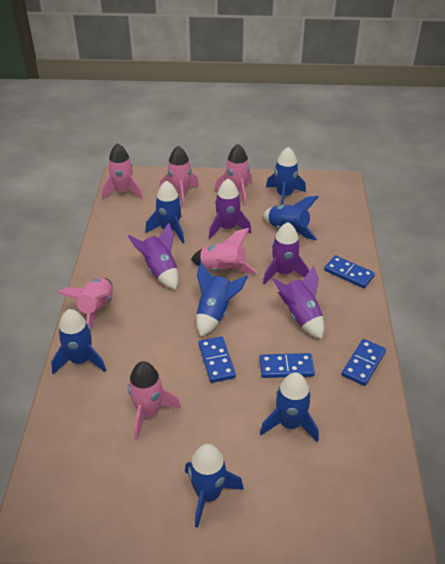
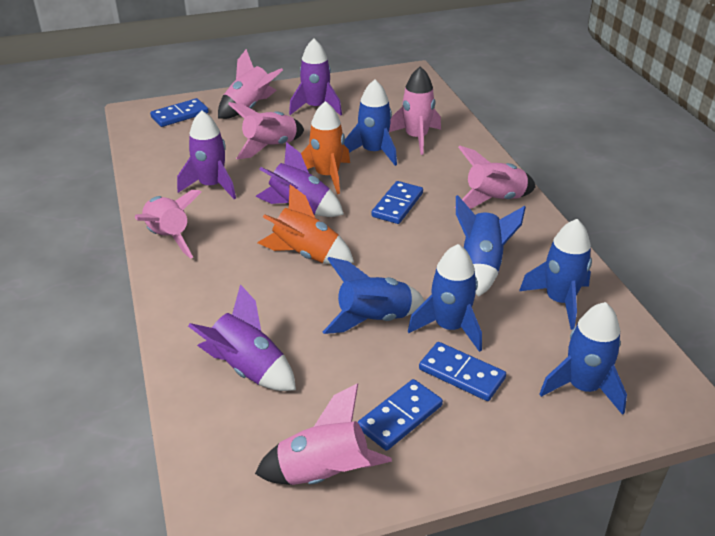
blue rocket: [51,309,106,374] [145,181,184,243] [185,444,244,528] [196,262,248,337] [260,372,319,442] [263,196,318,241] [266,147,306,205] = 7 -> [323,257,424,334] [344,80,397,166] [408,244,482,352] [456,195,526,297] [519,219,592,330] [539,302,627,415] = 6
orange rocket: none = 0 -> [258,184,354,264] [301,101,350,194] = 2

